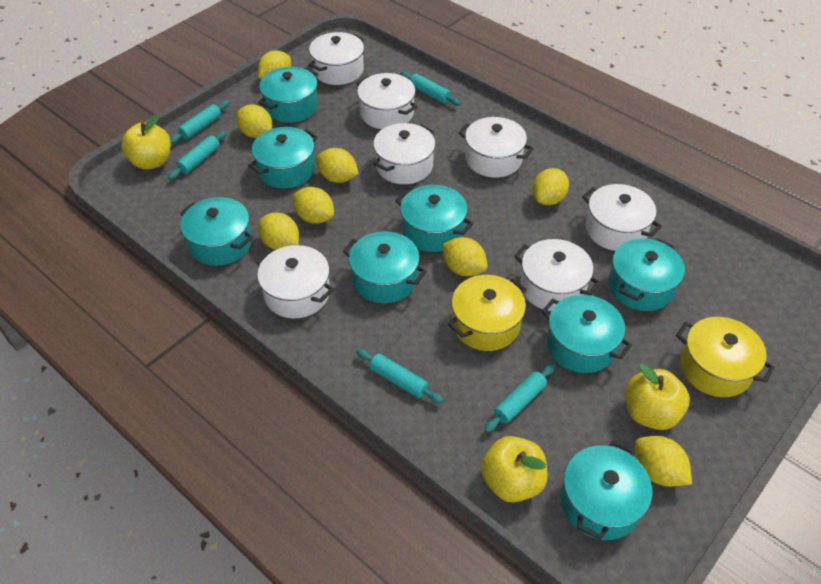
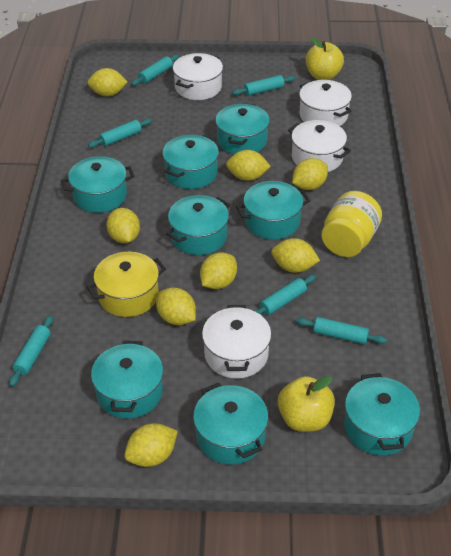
turquoise rolling pin: [168,130,227,180] [170,100,230,144] [356,349,443,404] [400,72,461,106] [484,363,555,433] = 5 -> [9,315,53,387] [88,118,152,148] [131,54,179,86] [232,75,295,96] [255,274,316,315] [296,317,387,344] = 6
white pot: [255,245,334,318] [308,32,365,85] [356,73,418,129] [373,123,435,184] [458,117,534,178] [514,239,601,311] [582,184,662,251] = 7 -> [173,53,223,100] [202,305,271,379] [288,120,351,172] [299,80,352,126] = 4
yellow apple: [121,115,171,170] [481,436,548,502] [626,364,690,430] = 3 -> [278,376,335,432] [306,37,344,80] = 2
yellow jar: none = 0 -> [321,191,382,257] = 1
yellow pot: [448,275,527,351] [676,317,775,397] = 2 -> [86,252,166,317] = 1

